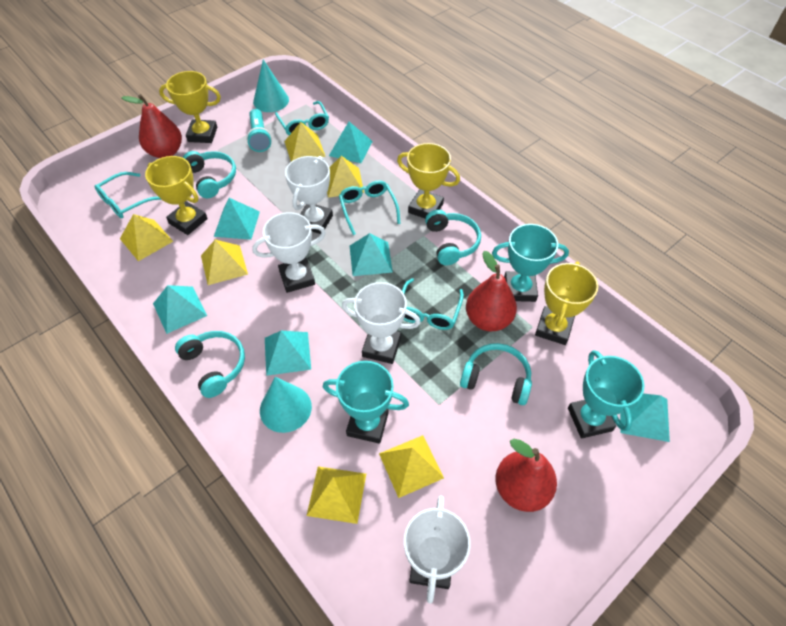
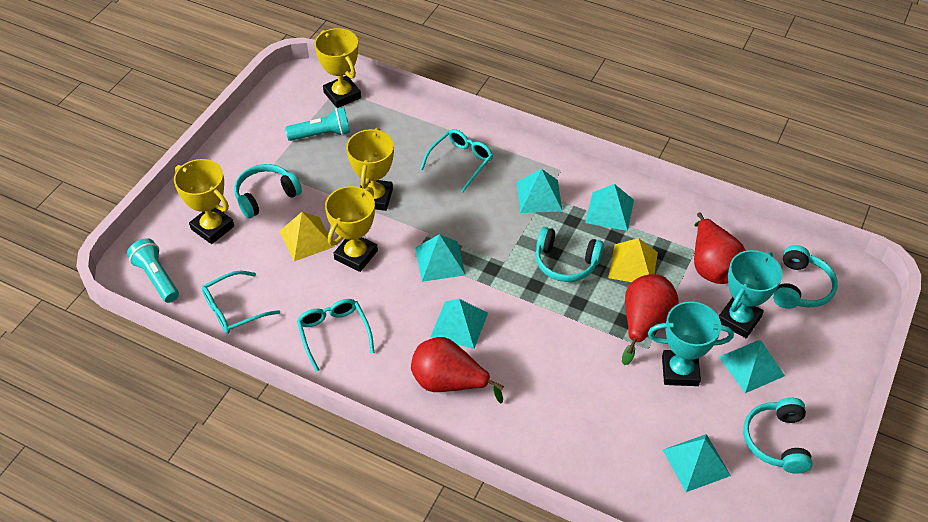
turquoise cone: [253,60,289,112] [260,377,312,433] = 2 -> none = 0
turquoise flashlight: [246,109,272,152] = 1 -> [127,238,179,303] [285,107,350,141] = 2
turquoise glasses: [94,172,162,218] [275,101,329,135] [339,180,401,235] [402,278,464,330] = 4 -> [202,270,280,334] [297,299,375,372] [420,129,493,193] = 3
turquoise trophy: [323,361,409,444] [492,224,569,302] [568,350,644,438] = 3 -> [648,301,734,386] [719,250,783,338] = 2
white trophy: [252,212,326,293] [285,156,333,234] [342,282,421,364] [404,495,471,604] = 4 -> none = 0
yellow pyramid: [120,214,173,261] [201,240,248,285] [284,122,326,161] [307,466,366,524] [327,156,364,198] [379,435,444,498] = 6 -> [279,212,335,261] [608,238,658,282] = 2

